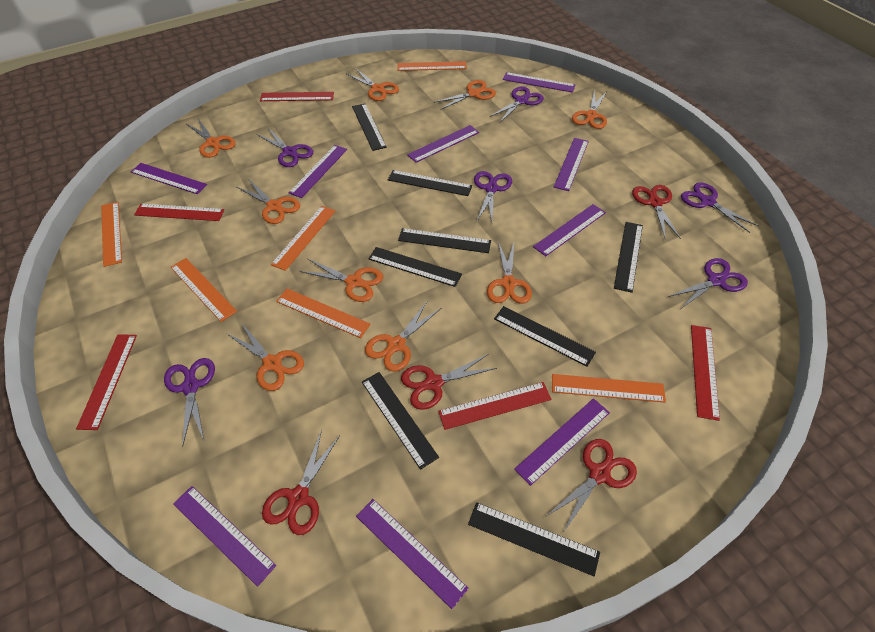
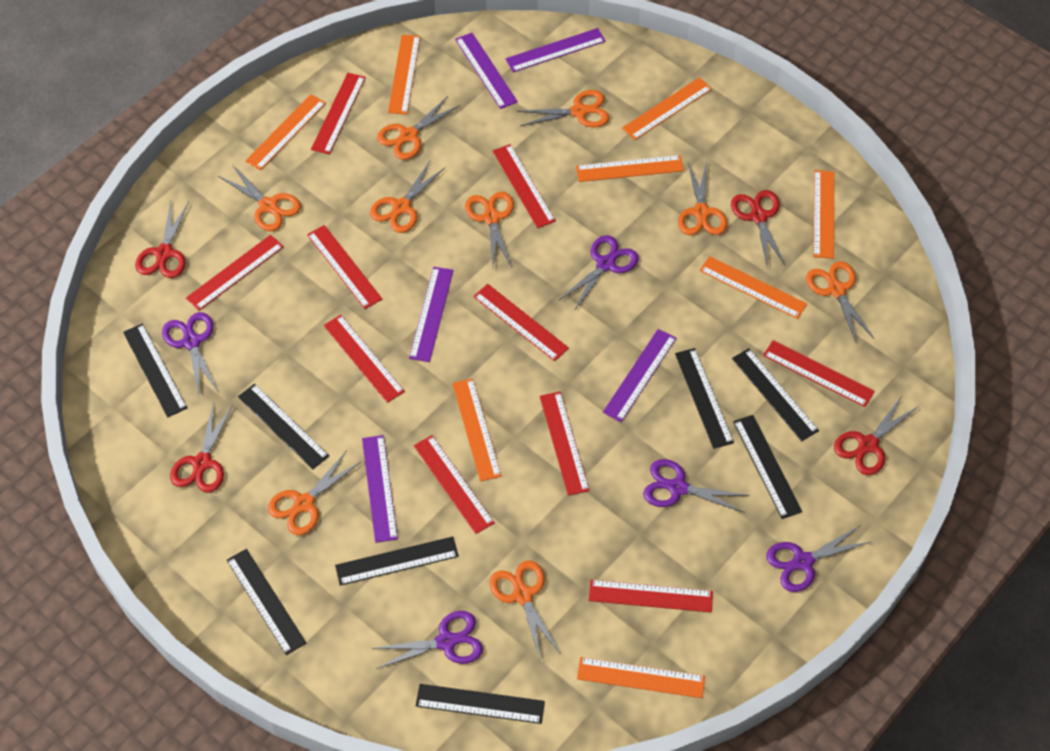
orange ruler: [101,202,122,267] [171,258,237,322] [271,206,335,271] [276,289,371,338] [397,61,467,71] [552,374,666,403] = 6 -> [245,94,326,170] [388,35,420,115] [452,378,502,482] [576,155,684,182] [577,657,705,698] [622,77,712,140] [700,256,807,319] [813,170,834,259] = 8
purple ruler: [131,163,207,194] [173,486,276,587] [289,145,347,198] [356,499,469,609] [407,125,479,163] [503,72,575,93] [514,398,610,486] [533,204,606,256] [554,138,589,191] = 9 -> [362,435,398,543] [409,267,454,362] [455,33,518,109] [506,28,606,72] [603,329,676,422] = 5
purple scissors: [164,358,215,447] [257,128,313,167] [474,171,512,221] [489,86,544,122] [668,258,748,308] [681,182,758,233] = 6 -> [162,312,218,397] [371,611,483,669] [559,235,639,311] [643,459,749,513] [766,526,870,592] = 5
red ruler: [76,334,137,430] [134,204,224,221] [260,92,334,101] [438,382,551,430] [691,325,720,421] = 5 -> [186,235,284,310] [307,225,382,309] [311,73,366,154] [324,315,405,403] [414,435,495,534] [473,284,569,361] [493,144,556,228] [540,392,590,496] [589,580,713,613] [763,340,875,407] = 10

